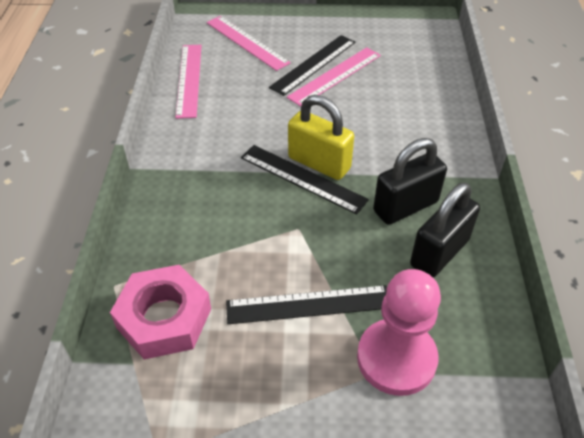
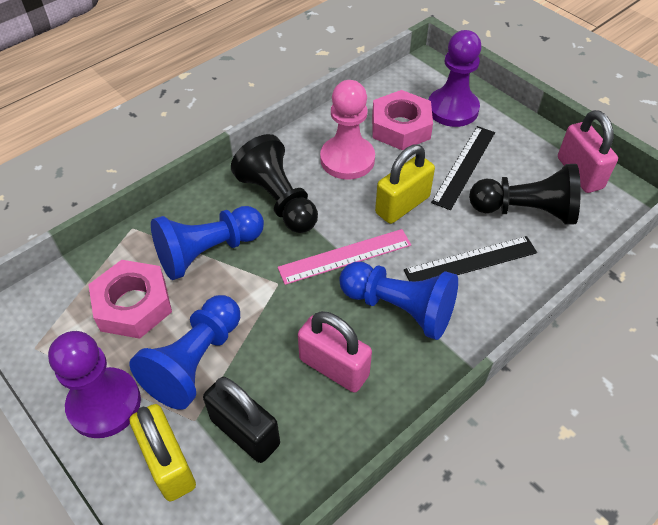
black padlock: [373,138,447,225] [410,183,480,278] = 2 -> [203,377,280,463] = 1
black pawn: none = 0 -> [231,134,318,233] [469,164,581,224] = 2
black ruler: [226,285,387,324] [241,145,369,215] [269,35,356,96] = 3 -> [404,236,537,281] [431,126,495,210] = 2
blue pawn: none = 0 -> [129,295,240,410] [151,206,264,280] [339,262,458,340] = 3
pink nut: [110,265,211,359] = 1 -> [88,260,172,339] [372,90,433,150] = 2
pink padlock: none = 0 -> [298,311,372,393] [558,110,618,193] = 2
pink ruler: [175,45,202,119] [206,16,291,71] [287,47,381,107] = 3 -> [278,229,411,285] = 1
purple pawn: none = 0 -> [48,331,141,438] [429,30,482,127] = 2
yellow padlock: [288,95,354,180] = 1 -> [130,404,196,501] [375,144,435,224] = 2

